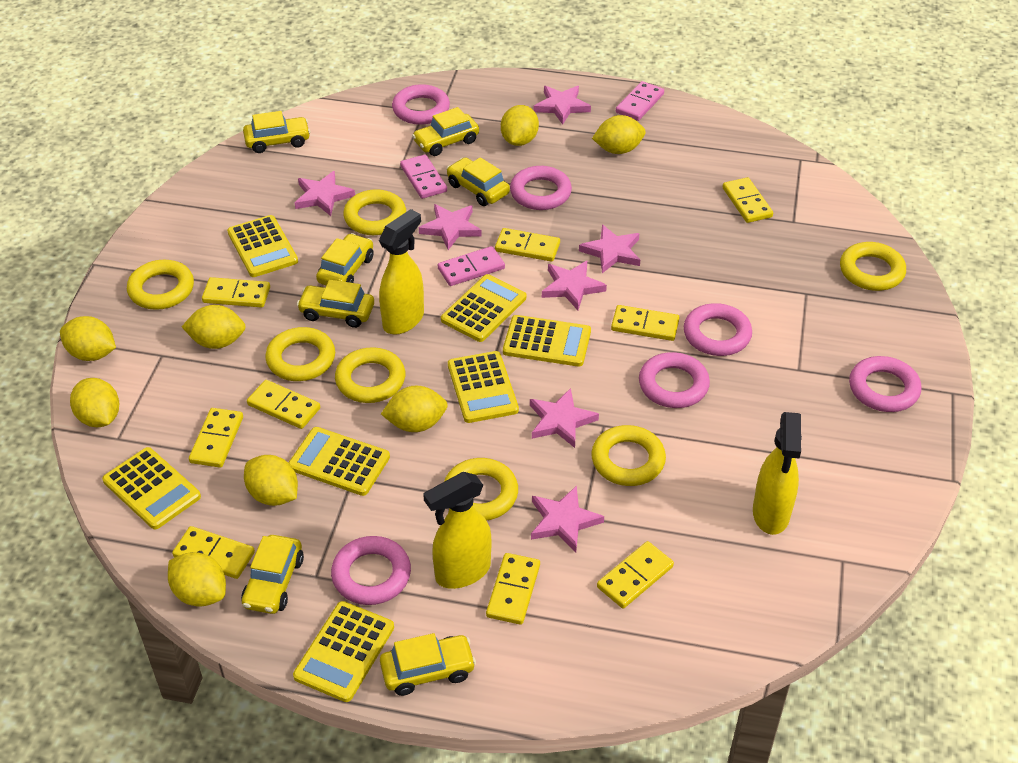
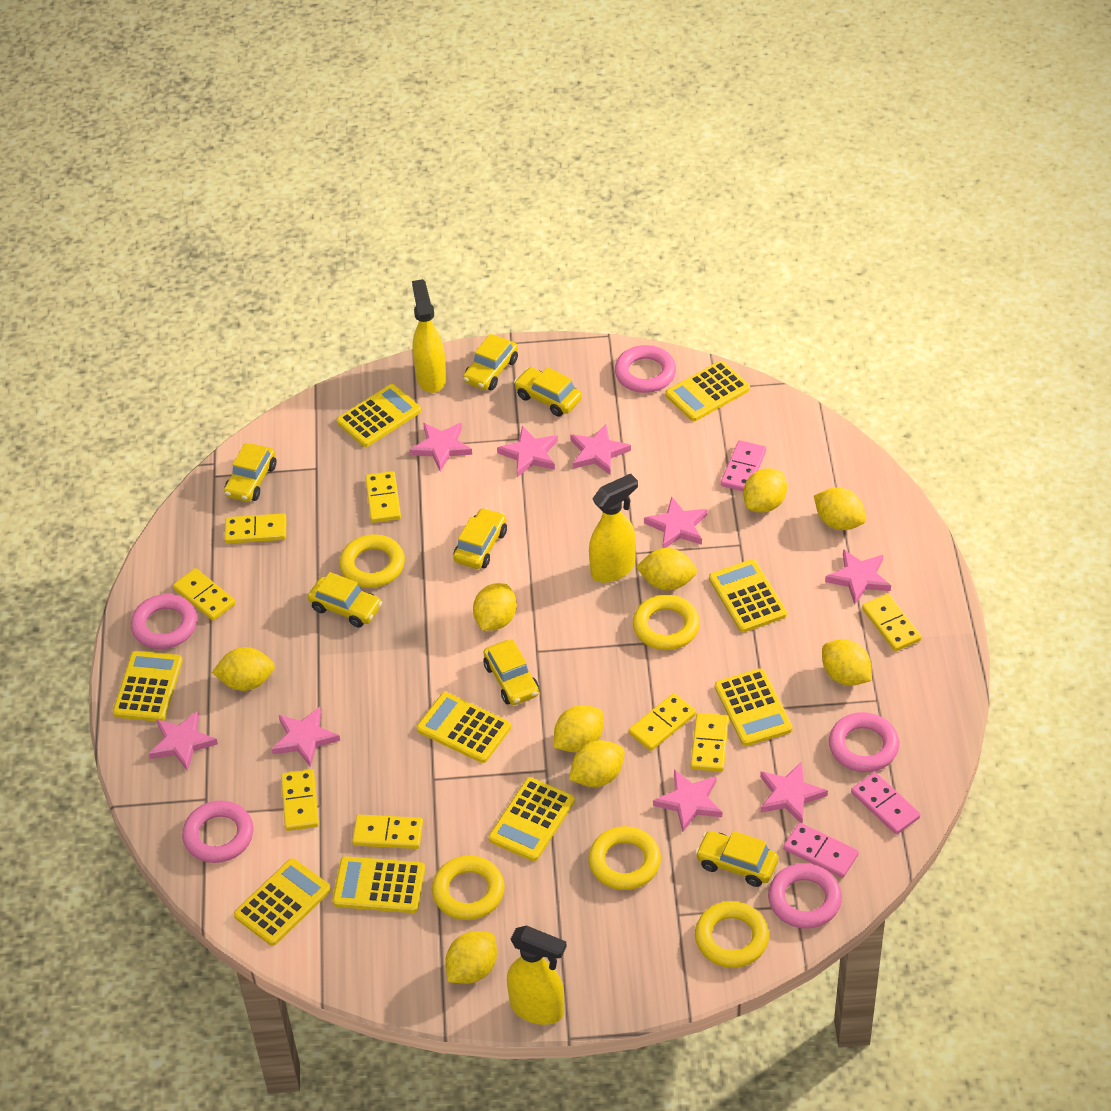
pink ring: [331,536,411,605] [392,84,450,125] [510,166,572,210] [639,352,710,408] [684,303,752,356] [849,356,921,412] = 6 -> [131,594,197,649] [182,800,253,863] [615,345,676,393] [768,863,842,929] [829,712,899,772] = 5
pink star: [295,171,355,216] [419,204,482,250] [530,388,599,448] [531,486,604,552] [534,86,591,125] [542,261,607,310] [579,225,640,273] = 7 -> [149,711,218,771] [272,707,340,767] [410,423,472,471] [497,426,558,477] [570,424,631,475] [644,497,707,548] [653,770,722,832] [760,761,828,823] [825,549,891,604] = 9
yellow calculator: [102,447,201,529] [227,215,298,277] [288,427,390,496] [293,601,394,702] [441,274,526,342] [448,351,519,423] [503,315,591,367] = 7 -> [113,651,183,722] [234,858,331,946] [332,856,425,913] [337,384,421,447] [417,692,511,763] [489,777,575,861] [665,361,750,421] [709,559,787,632] [715,668,793,746] = 9
yellow domino: [172,526,255,579] [189,408,243,468] [202,277,270,308] [247,380,320,429] [486,553,540,625] [495,228,560,262] [597,541,674,608] [611,305,680,341] [723,177,773,223] = 9 -> [173,568,236,621] [224,513,286,544] [281,769,319,831] [352,815,423,849] [365,471,401,523] [629,693,696,751] [691,713,729,772] [862,594,922,652] = 8
yellow lemon: [60,316,116,361] [70,378,119,427] [168,552,226,607] [182,305,246,349] [244,455,298,506] [381,386,448,432] [501,105,539,146] [592,115,646,154] = 8 -> [212,647,275,691] [445,931,497,984] [473,583,517,631] [554,705,604,752] [569,740,625,787] [636,548,697,590] [743,468,787,513] [814,488,866,530] [822,639,872,686] = 9
yellow ring: [127,260,194,310] [265,327,335,381] [335,347,405,403] [343,189,406,235] [444,458,518,521] [591,425,666,486] [840,242,906,291] = 7 -> [340,534,405,588] [432,856,505,920] [589,826,661,890] [633,595,700,650] [695,901,769,968] = 5

